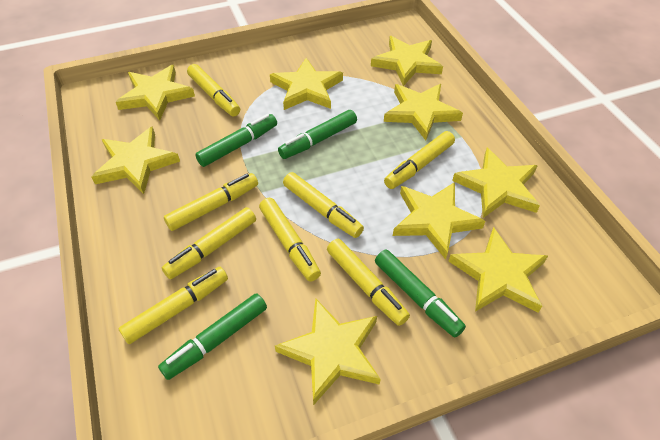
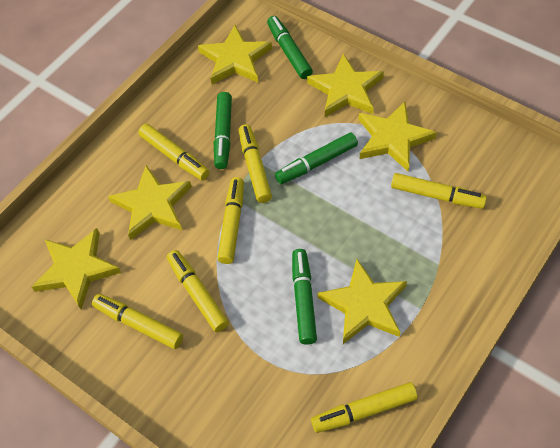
yellow marker: [118,267,228,344] [162,207,256,279] [164,173,258,231] [187,64,240,116] [259,198,321,282] [283,172,364,238] [327,239,410,326] [384,131,455,189] = 8 -> [92,294,183,349] [138,124,209,180] [167,250,229,332] [217,177,244,264] [238,124,272,203] [311,382,418,433] [391,173,487,209] = 7
yellow star: [92,126,180,194] [116,65,195,121] [270,58,343,110] [275,298,381,405] [371,36,443,86] [384,84,463,140] [393,182,485,260] [449,227,548,313] [452,148,540,218] = 9 -> [31,228,121,310] [108,165,192,240] [198,25,272,84] [307,54,384,117] [317,259,407,344] [359,102,437,171] = 6

